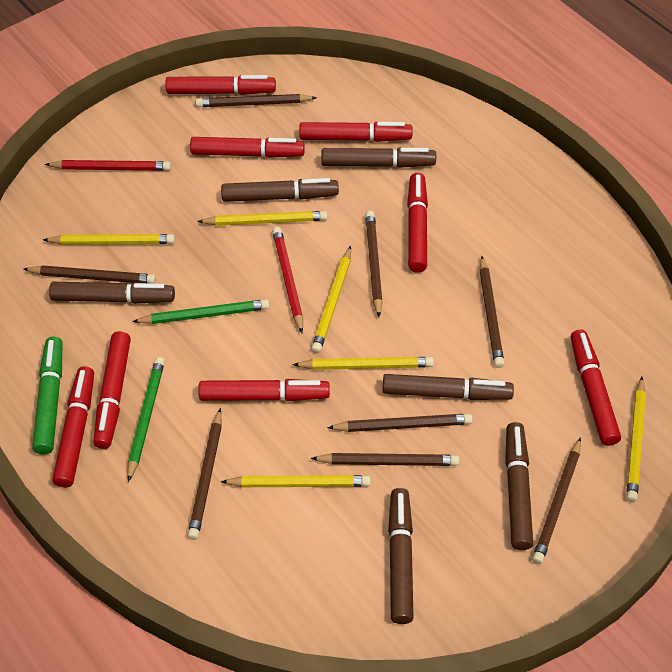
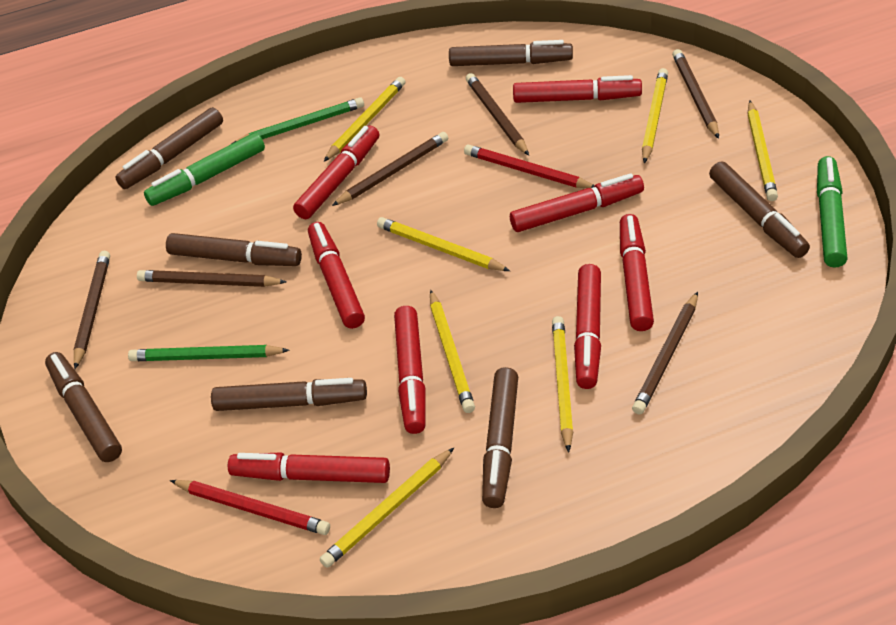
brown marker: [49,282,175,304] [221,178,339,202] [321,147,436,168] [382,374,514,400] [388,488,414,624] [505,422,533,550] = 6 -> [45,352,122,462] [115,107,223,189] [166,233,302,266] [211,378,367,411] [449,40,573,66] [482,367,518,508] [709,161,810,258] = 7
brown pencil: [23,265,156,284] [188,408,222,540] [196,94,317,107] [311,453,460,466] [327,413,473,432] [365,211,383,317] [479,256,504,368] [532,437,581,564] = 8 -> [74,251,110,369] [137,270,287,287] [332,132,448,206] [466,73,529,156] [632,292,698,414] [672,49,719,139] = 6
green marker: [32,337,62,454] = 1 -> [144,133,265,206] [817,156,848,268] = 2
yellow pencil: [43,234,175,245] [197,211,328,226] [221,475,371,487] [293,357,434,370] [311,246,351,353] [626,377,646,502] = 6 -> [320,448,454,568] [324,77,406,162] [377,217,510,271] [430,290,475,413] [552,316,573,453] [642,68,668,164] [748,101,778,201] = 7

